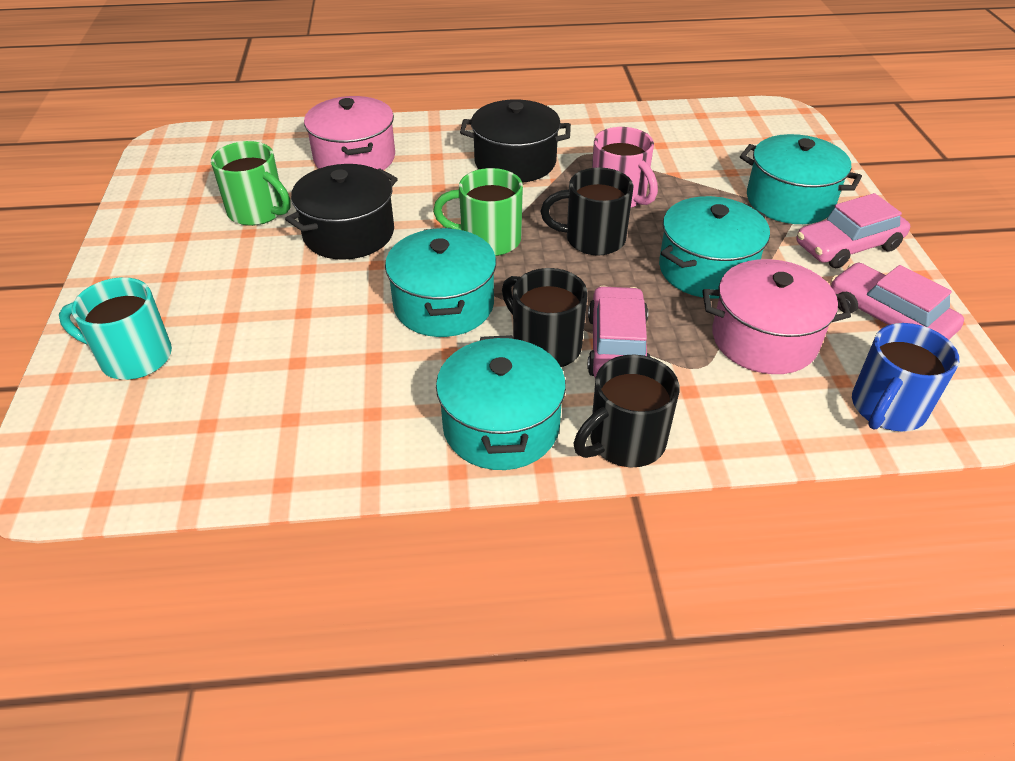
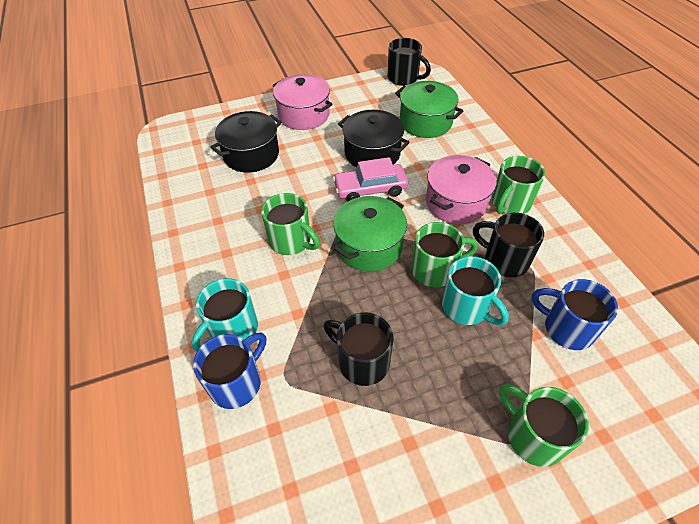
blue mug: [852,323,959,431] = 1 -> [193,332,266,409] [531,279,618,350] = 2
green mug: [211,141,291,226] [433,168,523,256] = 2 -> [261,193,320,255] [412,222,478,288] [492,156,545,214] [499,384,589,467] = 4
green pot: none = 0 -> [333,196,407,272] [395,81,463,138] = 2
pink car: [587,286,650,379] [797,193,910,268] [831,263,964,340] = 3 -> [333,157,408,201] = 1
pink mug: [592,127,658,208] = 1 -> none = 0
turquoise mug: [59,277,172,380] = 1 -> [192,278,258,352] [442,256,509,325] = 2
turquoise pot: [385,228,496,337] [436,335,566,470] [659,196,770,299] [740,134,862,224] = 4 -> none = 0

